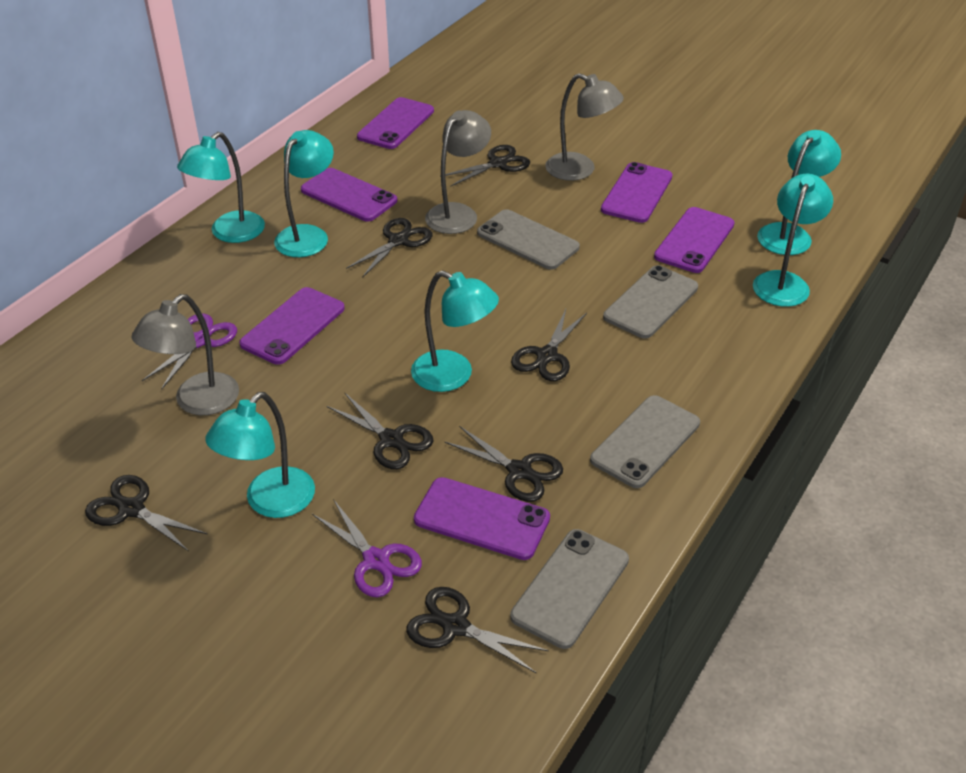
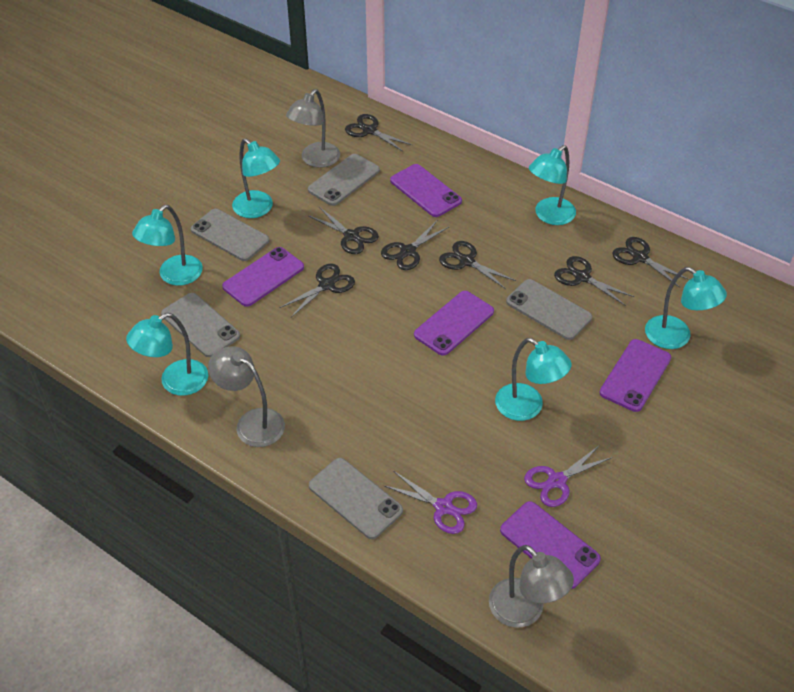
grey phone: [477,209,580,270] [510,529,629,649] [590,395,700,488] [603,265,698,338] = 4 -> [161,293,240,357] [191,209,269,261] [308,154,380,206] [309,458,403,539] [506,279,592,340] = 5
purple phone: [239,287,345,365] [301,168,397,222] [357,97,434,149] [414,477,550,560] [601,162,673,223] [654,207,735,273] = 6 -> [222,247,304,307] [390,164,462,217] [414,291,494,356] [500,501,601,589] [599,339,671,412] = 5

